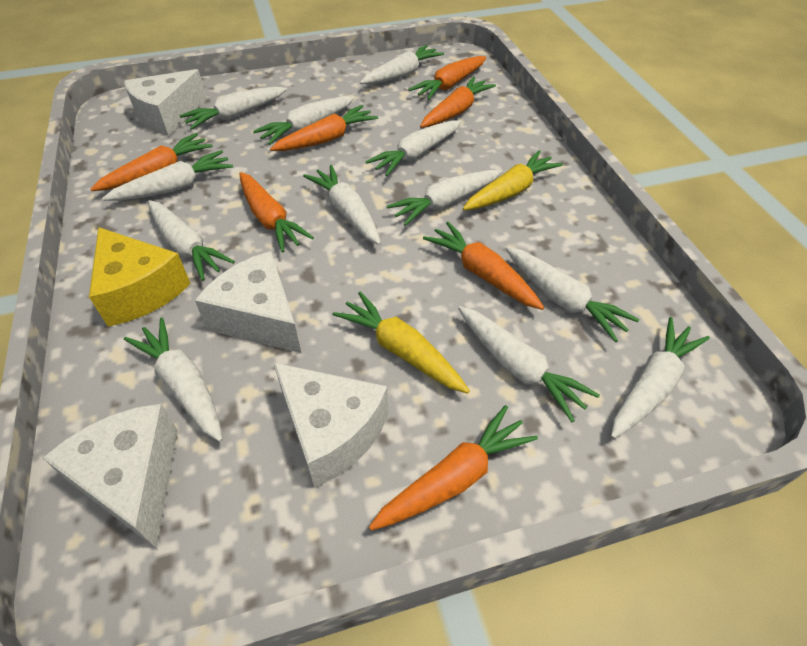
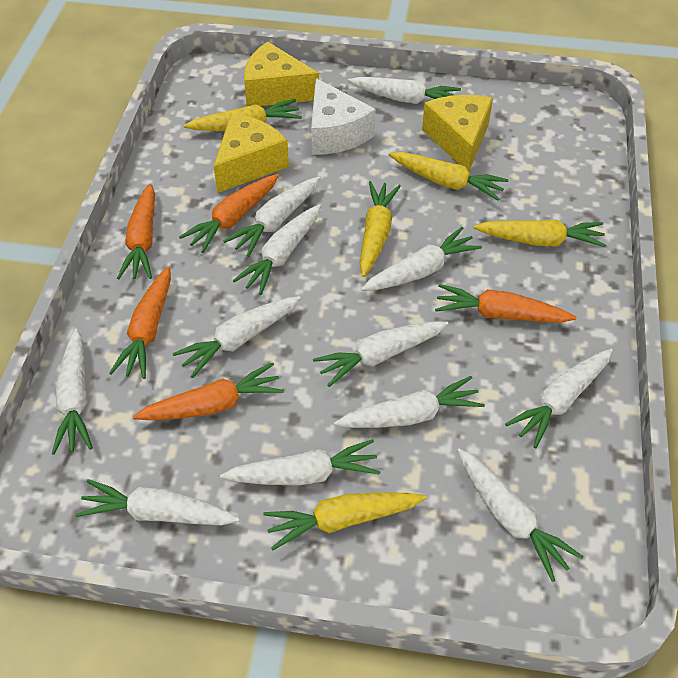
orange carrot: [90,133,213,191] [239,172,314,253] [270,105,378,151] [369,405,538,531] [408,56,486,100] [420,77,496,128] [423,222,544,310] = 7 -> [109,266,171,379] [117,183,155,279] [133,363,284,420] [179,174,279,253] [435,284,576,323] = 5
white cheese: [43,404,178,549] [124,69,207,136] [195,251,301,353] [273,362,388,488] = 4 -> [311,78,376,155] = 1
yellow carrot: [333,292,470,394] [463,150,563,210] = 2 -> [184,99,302,131] [263,492,426,551] [359,181,401,277] [389,152,509,201] [474,220,606,247] = 5
yellow cheese: [89,227,191,327] = 1 -> [213,113,289,193] [244,42,319,106] [422,95,493,171] = 3

